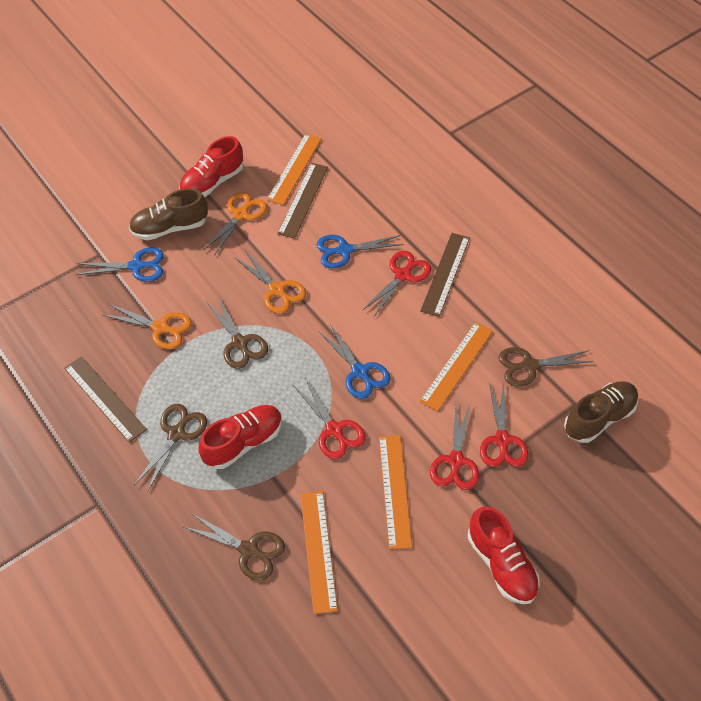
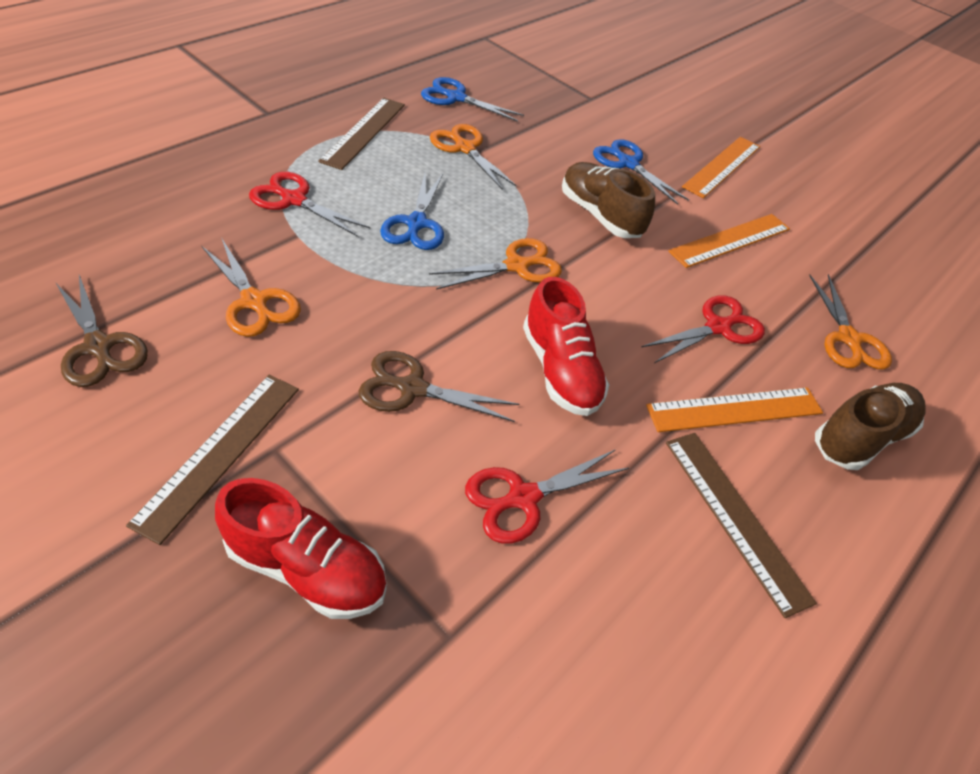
brown scissors: [134,404,207,492] [184,513,285,581] [207,296,268,369] [499,347,594,387] = 4 -> [55,275,148,387] [358,351,519,422] = 2
orange ruler: [267,134,322,205] [301,491,338,614] [379,435,412,549] [420,322,493,411] = 4 -> [646,387,823,432] [668,214,790,268] [682,137,760,198] = 3
orange scissors: [103,304,192,350] [203,192,267,256] [234,251,306,314] = 3 -> [202,239,301,337] [429,238,562,290] [430,124,517,190] [809,274,892,370] = 4
red scissors: [293,378,366,459] [363,251,431,317] [430,402,479,490] [480,383,529,467] = 4 -> [249,172,371,237] [465,449,629,544] [641,295,765,363] = 3
red shoe: [179,136,244,197] [198,405,282,469] [468,506,540,604] = 3 -> [215,478,387,619] [523,277,609,416] = 2

